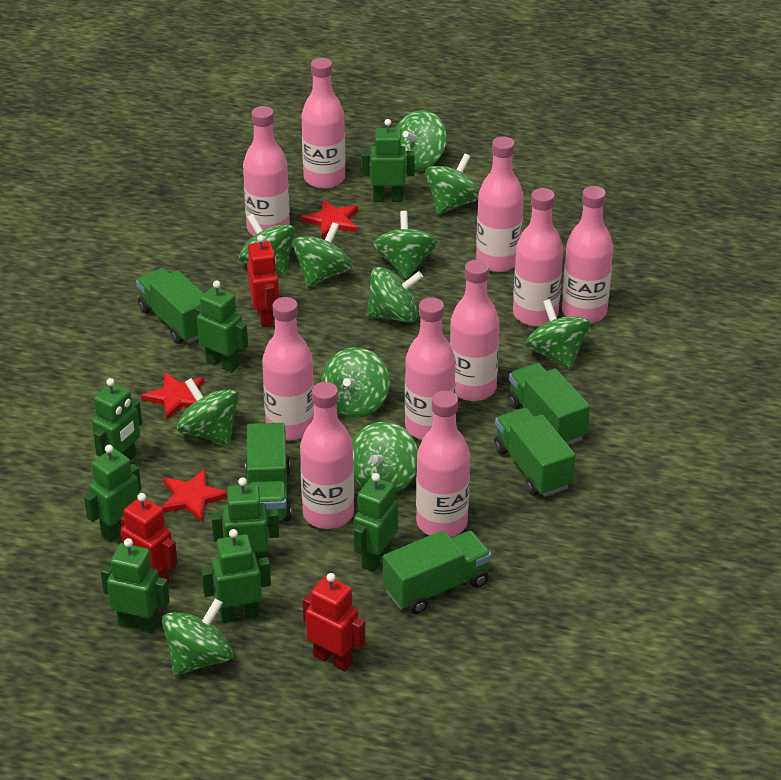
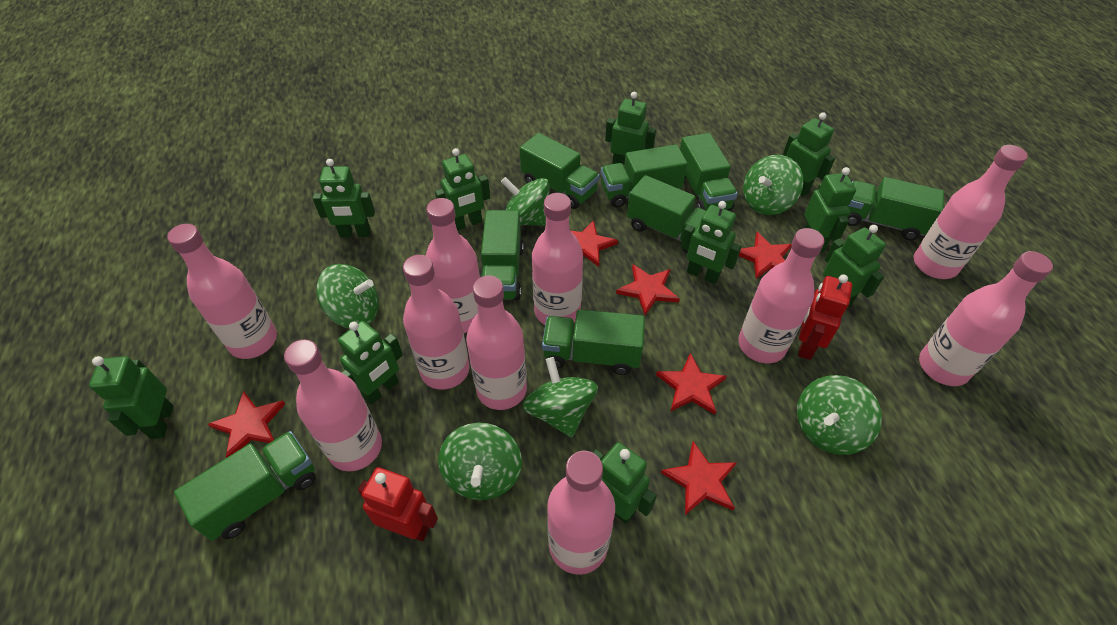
green robot: [84,445,141,542] [92,378,142,461] [101,538,170,633] [195,281,248,372] [201,529,271,623] [211,478,279,566] [354,473,398,572] [361,119,415,202] = 8 -> [89,356,173,439] [312,159,375,237] [338,321,403,405] [435,148,490,231] [593,442,657,524] [605,92,656,165] [680,201,742,284] [783,112,835,197] [804,167,856,252] [823,225,886,308] = 10
green spinning top: [162,599,233,676] [177,378,239,445] [239,214,295,275] [292,222,352,287] [321,347,390,418] [352,422,418,494] [366,267,423,323] [373,211,437,279] [396,110,447,170] [425,153,480,215] [526,299,591,370] = 11 -> [316,264,379,328] [438,423,522,500] [501,177,550,226] [523,357,598,438] [743,155,804,215] [797,375,882,455] = 6
green truck: [136,268,204,344] [245,423,292,521] [383,530,492,614] [494,408,576,497] [508,363,590,445] = 5 -> [174,431,316,541] [481,210,524,300] [520,133,600,209] [542,309,645,375] [601,145,687,207] [627,175,706,253] [680,133,738,211] [848,177,944,241] = 8
red robot: [121,493,178,584] [247,235,279,328] [303,573,365,671] = 3 -> [358,467,438,541] [798,274,852,360] = 2
red star: [141,372,204,420] [162,469,227,522] [301,199,358,239] = 3 -> [208,391,285,458] [570,220,618,267] [616,264,680,315] [656,353,727,415] [661,441,737,515] [739,232,792,279] = 6

